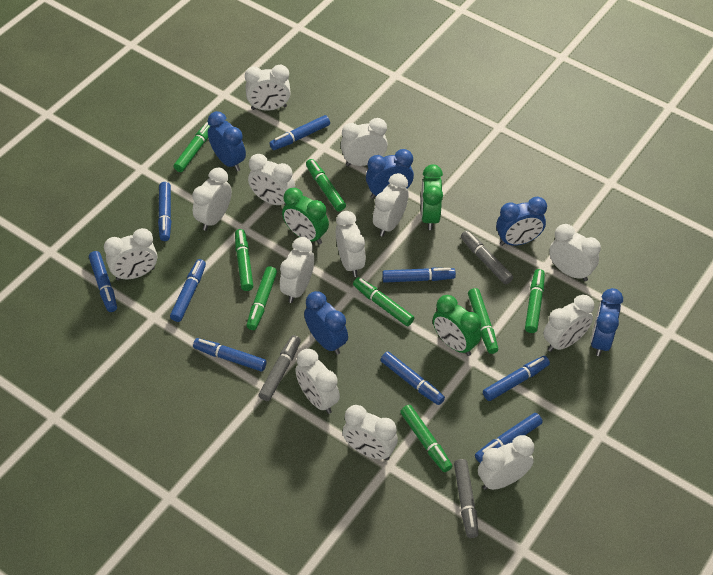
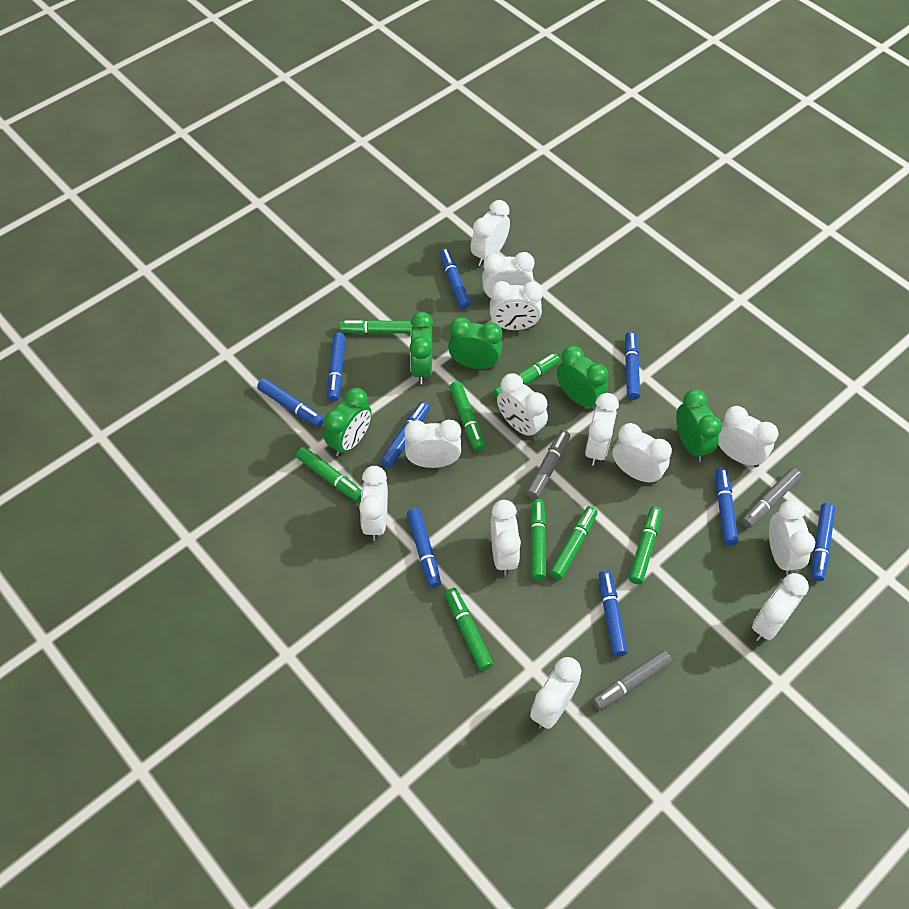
blue clock: [208,111,246,171] [304,291,348,355] [366,149,414,199] [496,197,547,246] [591,288,623,356] = 5 -> none = 0
green clock: [282,188,329,244] [421,164,443,230] [433,295,481,356] = 3 -> [324,388,372,456] [409,312,433,384] [448,317,502,369] [557,346,609,411] [676,389,722,462] = 5

